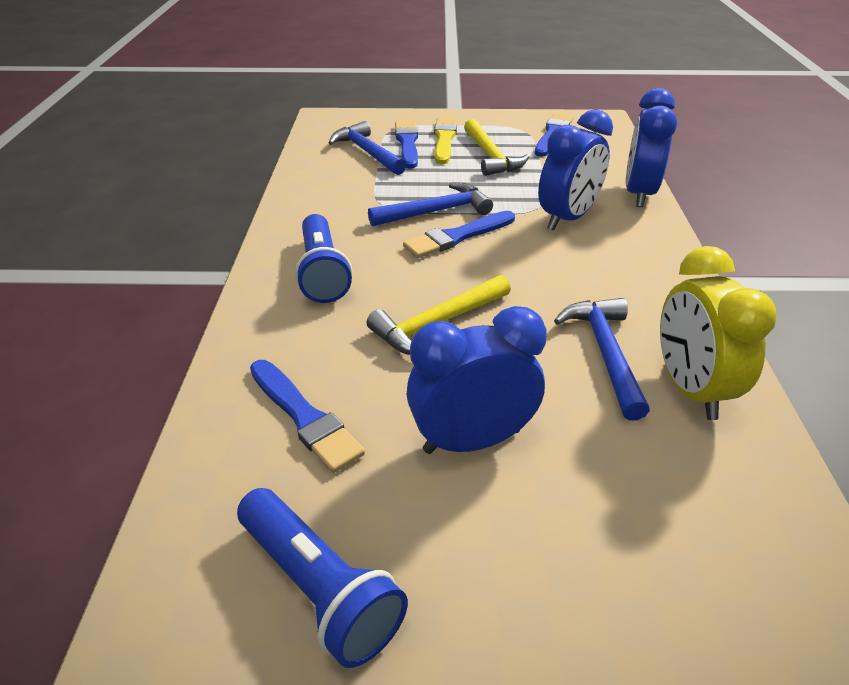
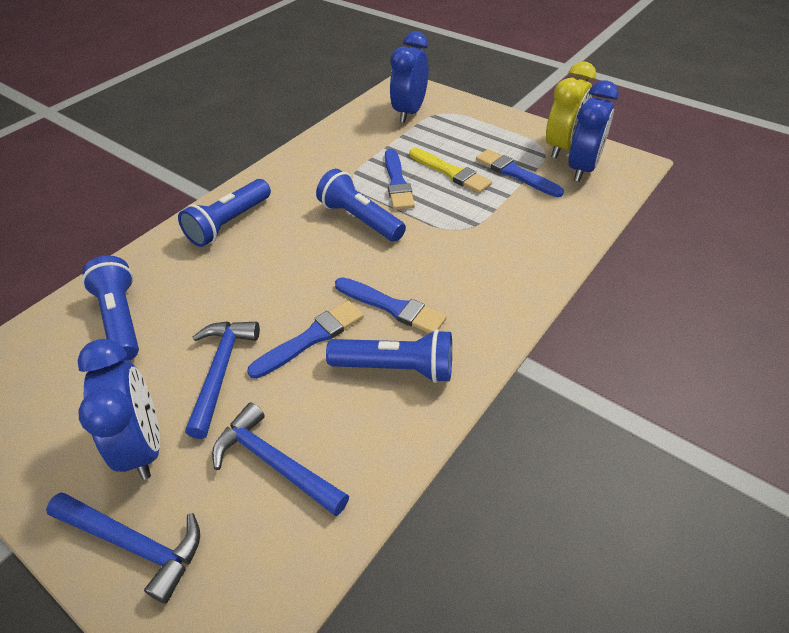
blue flashlight: [237,488,408,668] [295,214,352,303] = 2 -> [82,255,139,360] [178,179,271,247] [316,169,406,242] [326,329,452,383] = 4
yellow hammer: [367,275,511,355] [464,119,529,176] = 2 -> none = 0

